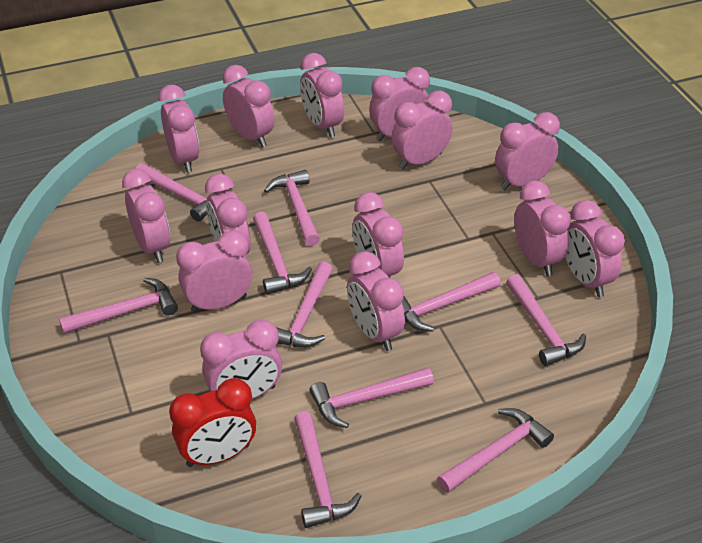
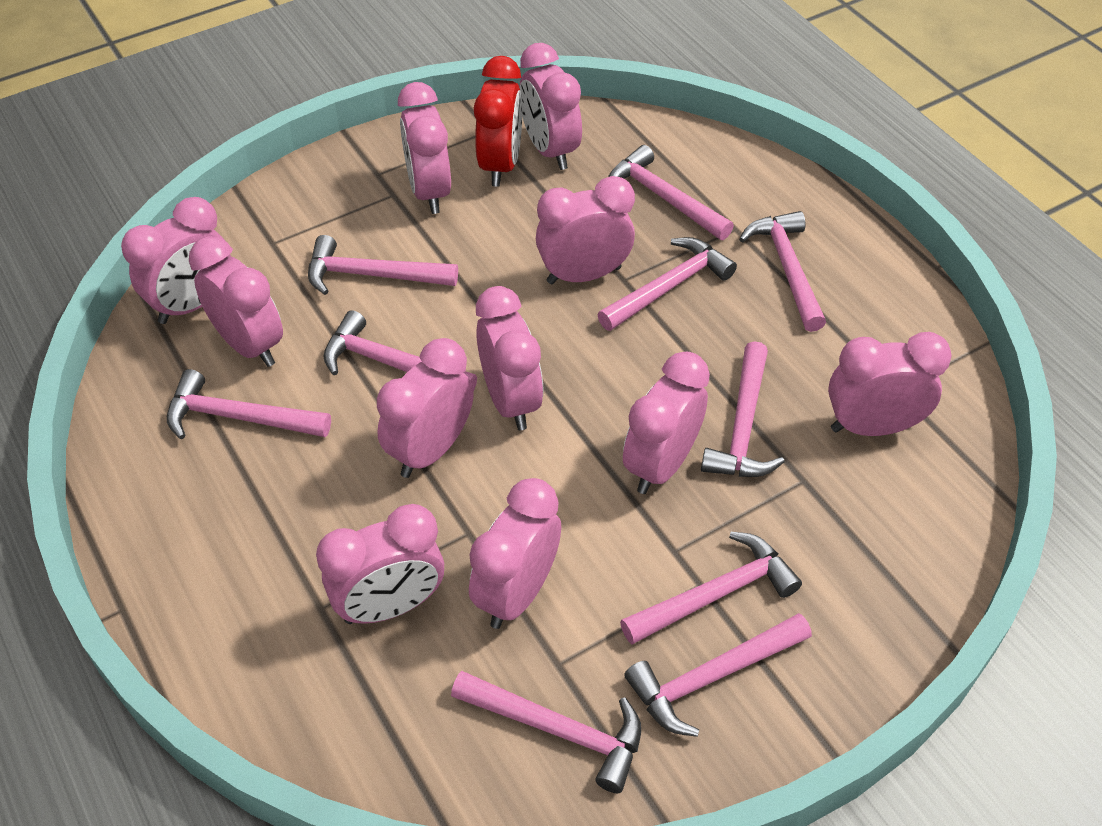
pink clock: [122,169,171,263] [158,85,199,173] [176,230,252,313] [200,320,282,399] [205,174,251,255] [223,65,275,147] [300,53,344,138] [347,251,405,351] [353,192,404,278] [369,67,430,141] [391,91,453,169] [495,112,560,190] [514,180,571,276] [566,200,625,297] = 14 -> [121,197,231,324] [189,236,283,367] [316,504,444,624] [377,338,474,478] [398,82,451,214] [469,478,561,629] [476,286,544,430] [520,43,582,170] [536,176,635,284] [623,352,710,494] [828,332,952,436] = 11

